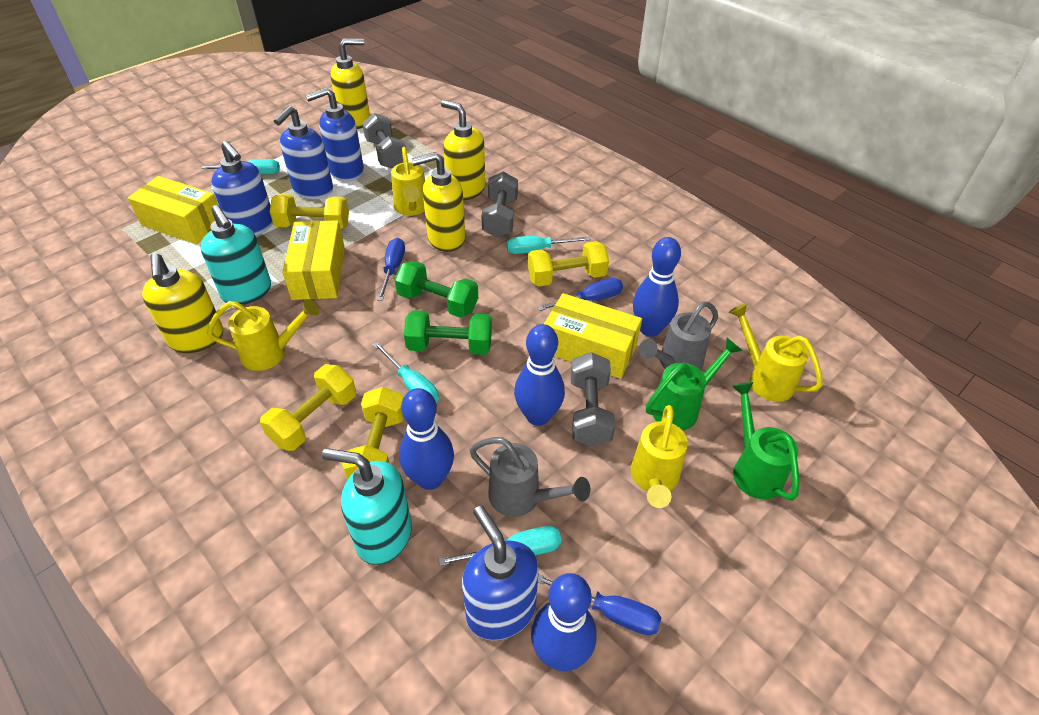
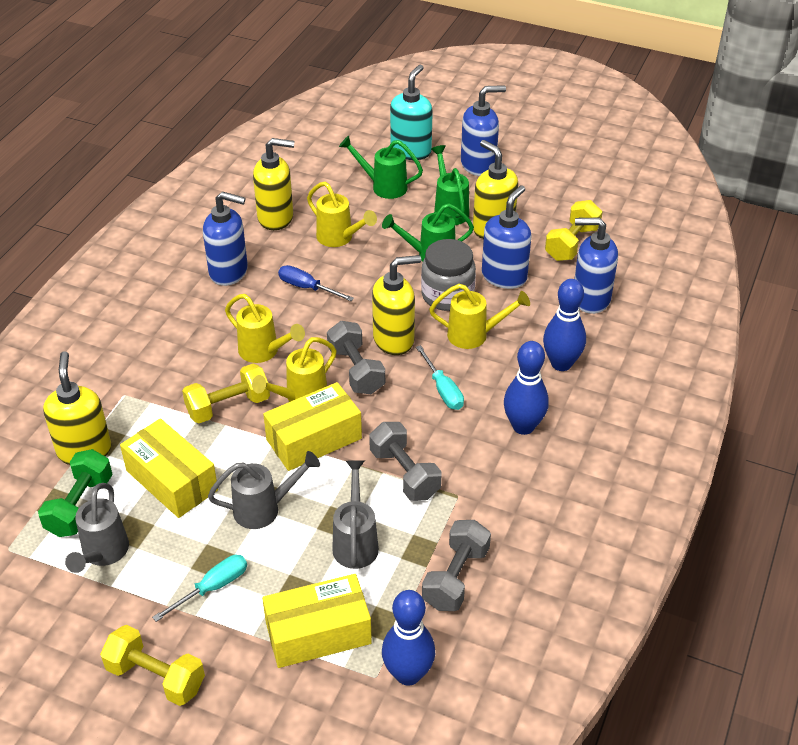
blue bowling pin: [399,388,454,490] [514,324,565,426] [531,573,597,671] [633,237,681,337] = 4 -> [382,590,435,686] [504,341,549,435] [543,279,586,371] = 3
blue screwdriver: [377,238,405,301] [538,278,623,311] [538,574,661,635] = 3 -> [278,265,354,301] = 1
green dumbbell: [395,261,478,318] [404,310,492,355] = 2 -> [38,449,113,537] = 1
green watering can: [646,338,742,430] [732,382,799,501] = 2 -> [339,136,423,199] [382,203,474,261] [431,145,469,225] = 3
grey jar: none = 0 -> [421,239,476,311] = 1
grey watering can: [470,437,590,517] [639,302,718,370] = 2 -> [65,483,129,573] [208,451,320,529] [332,461,379,569] = 3
turquoise screwdriver: [201,159,280,174] [373,341,439,403] [438,526,561,566] [507,236,591,254] = 4 -> [152,555,247,622] [416,345,464,410] = 2
turquoise soap dispenser: [201,205,271,305] [322,448,412,565] = 2 -> [390,64,433,160] = 1
yellow dumbbell: [260,364,356,451] [270,194,349,229] [342,387,404,480] [528,241,609,287] = 4 -> [100,625,205,706] [182,364,270,423] [545,200,603,261] = 3

